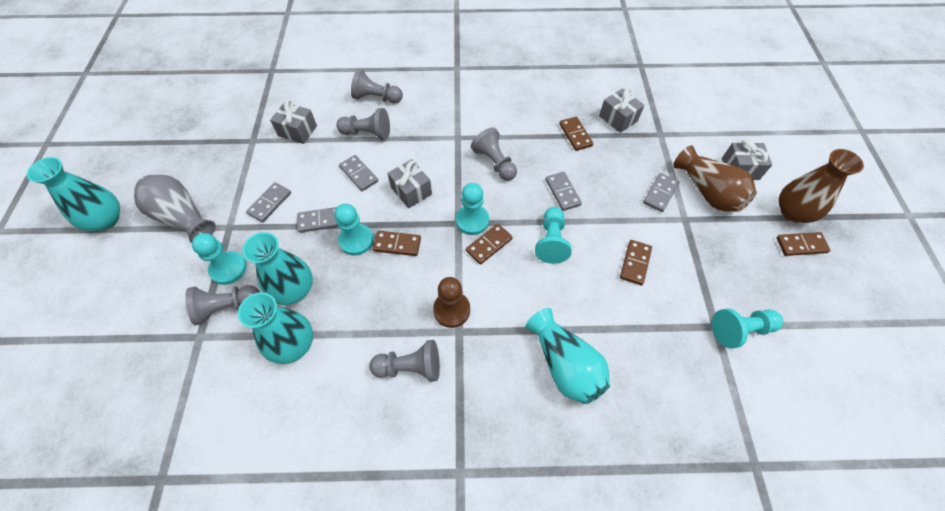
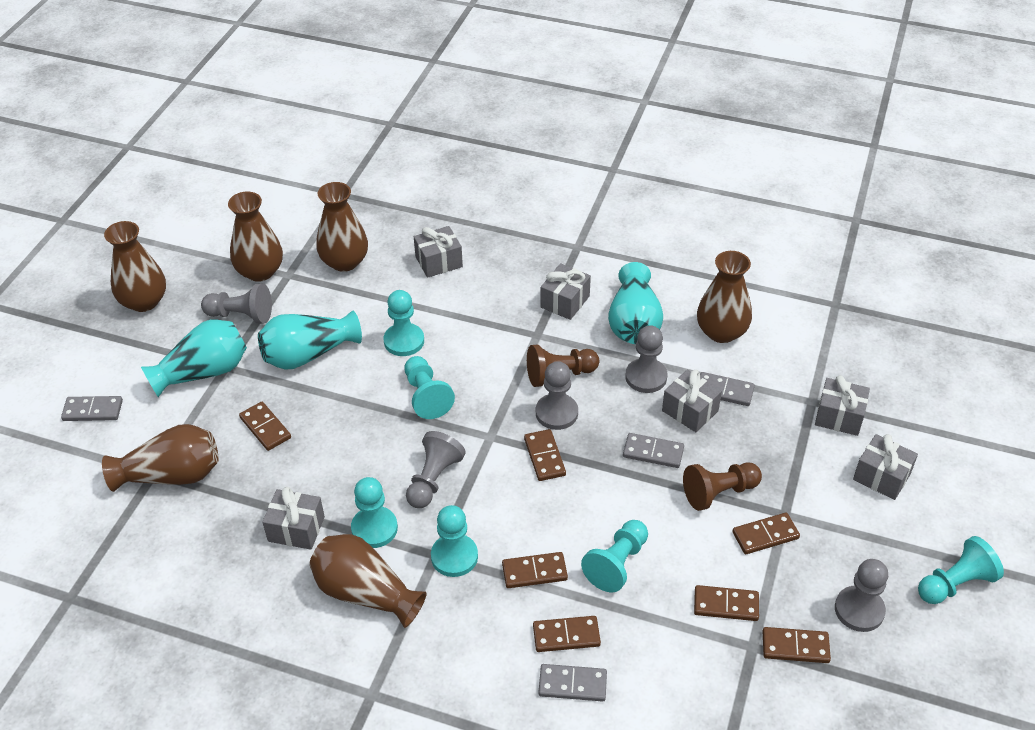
brown domino: [373,231,421,256] [466,224,513,265] [559,117,593,151] [620,240,652,286] [776,232,830,256] = 5 -> [239,402,291,451] [502,552,568,588] [524,429,566,481] [533,616,601,652] [694,585,759,621] [733,513,800,554] [762,627,831,663] = 7
brown pawn: [433,277,470,328] = 1 -> [527,344,599,387] [683,462,762,511] = 2
brown vase: [673,146,757,212] [779,149,864,223] = 2 -> [102,424,218,492] [104,221,166,312] [228,192,283,282] [309,534,427,628] [316,182,368,272] [697,251,752,343] = 6
grey domino: [246,182,291,222] [297,207,338,233] [339,155,378,191] [546,172,582,211] [643,173,679,212] = 5 -> [61,396,123,421] [539,664,607,702] [623,433,684,468] [700,372,755,406] = 4
grey gift: [270,100,317,144] [388,159,432,208] [599,88,644,133] [722,139,772,180] = 4 -> [263,487,325,550] [414,226,463,278] [540,263,591,320] [662,370,722,432] [815,375,870,436] [853,434,918,500] = 6
grey vase: [134,175,216,243] = 1 -> none = 0
turquoise pawn: [192,233,247,285] [334,204,374,256] [456,183,489,235] [535,207,571,264] [712,309,783,349] = 5 -> [351,477,398,548] [384,290,424,356] [404,356,455,419] [431,505,478,577] [581,520,648,592] [918,536,1004,604] = 6
turquoise vase: [27,157,120,231] [238,292,313,364] [242,232,313,305] [525,308,610,404] = 4 -> [141,320,247,397] [258,311,362,370] [608,262,663,344] = 3

